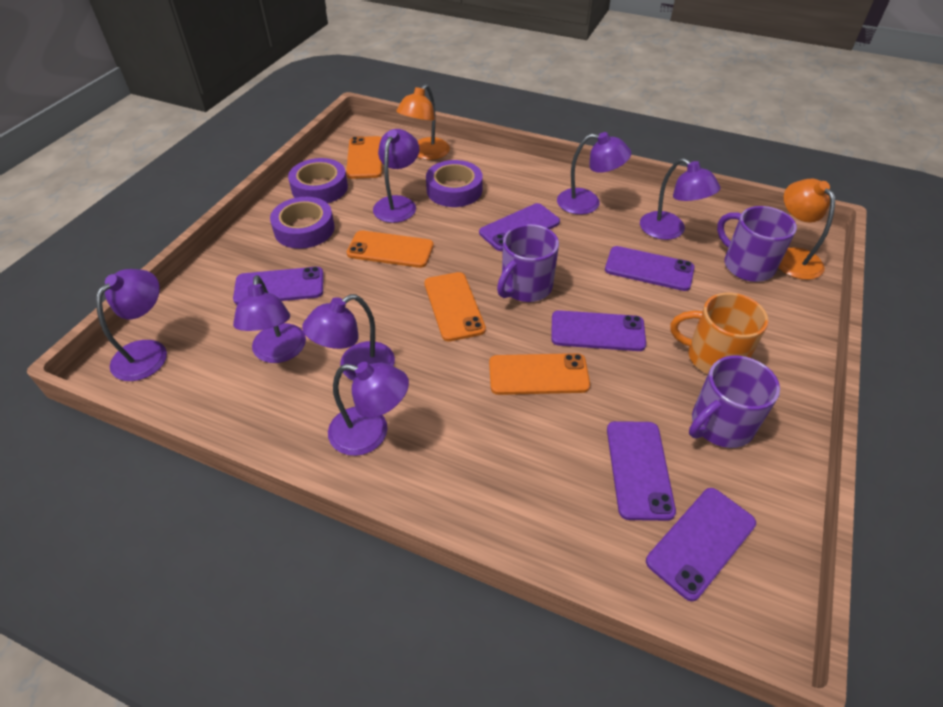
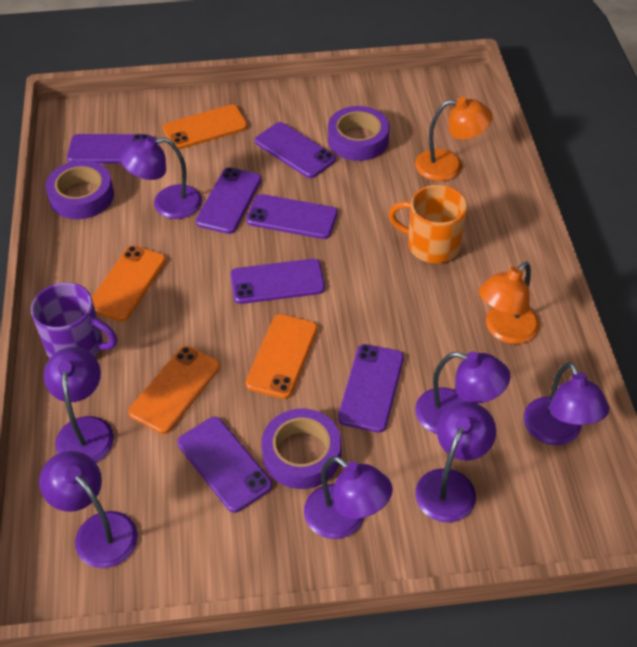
purple mug: [497,224,559,302] [689,355,780,448] [717,206,797,282] = 3 -> [31,282,117,358] = 1
purple phone: [233,267,324,305] [479,203,560,251] [551,310,646,351] [605,246,695,291] [607,421,676,521] [646,488,756,601] = 6 -> [67,134,150,164] [177,417,272,513] [196,167,262,234] [230,259,325,304] [246,194,338,239] [255,122,336,178] [338,344,404,433] = 7

